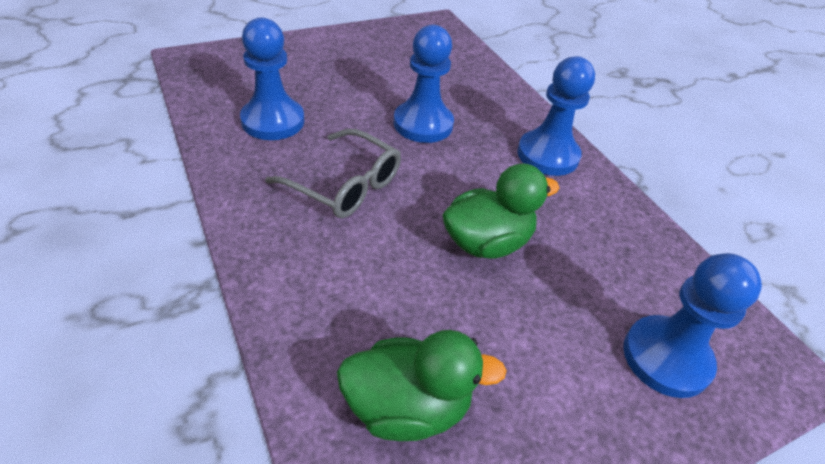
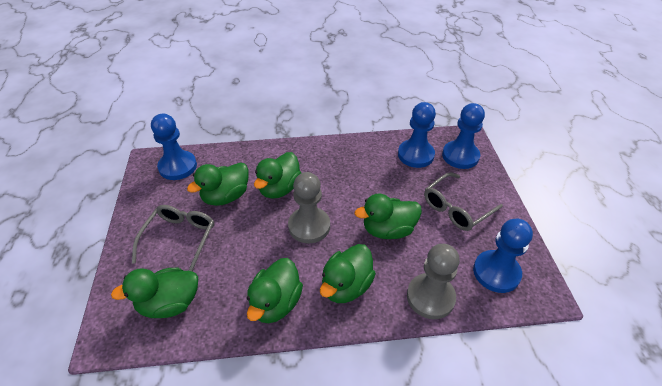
green duck: [337,330,507,441] [442,163,559,259] = 2 -> [111,268,198,318] [187,162,249,206] [247,258,303,323] [254,152,301,199] [320,244,376,303] [355,193,422,239] = 6
grey glasses: [265,129,401,218] = 1 -> [132,205,214,271] [424,172,503,231] = 2
grey pawn: none = 0 -> [288,172,330,243] [407,244,460,319] = 2

